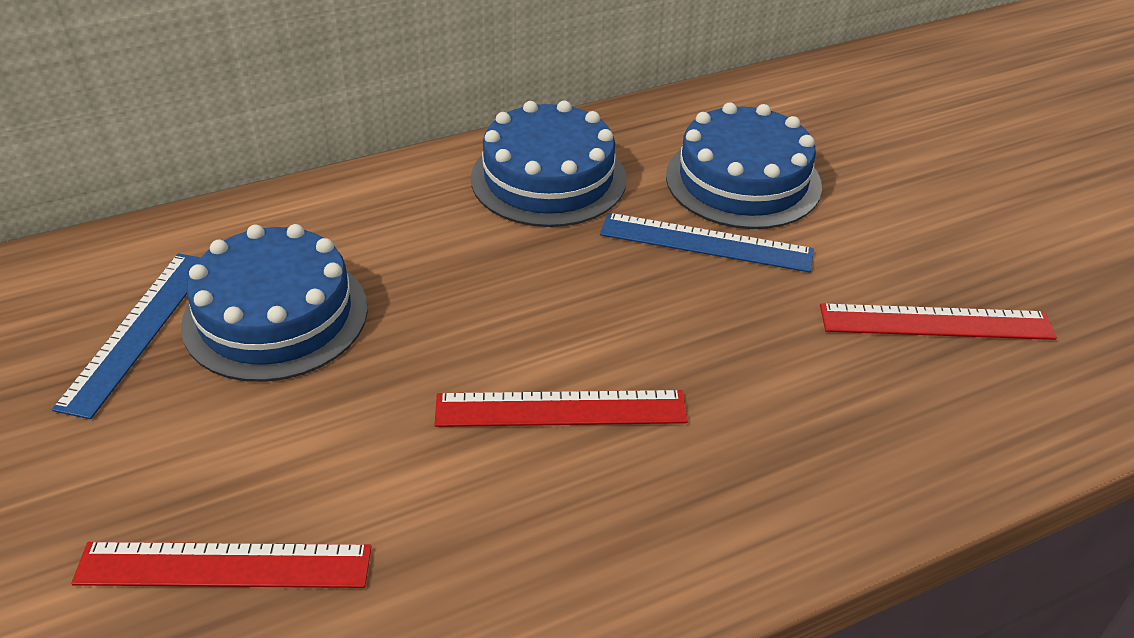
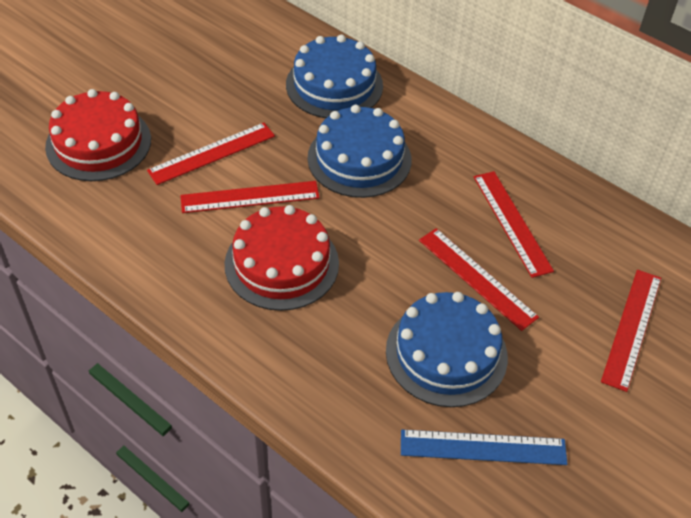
blue ruler: [52,253,200,419] [600,213,814,273] = 2 -> [401,430,567,465] = 1
red cake: none = 0 -> [45,89,151,181] [224,205,339,311] = 2
red ruler: [71,542,372,588] [434,390,688,427] [820,303,1057,340] = 3 -> [147,123,275,185] [180,181,320,213] [419,228,539,331] [474,171,554,278] [601,270,661,392] = 5

